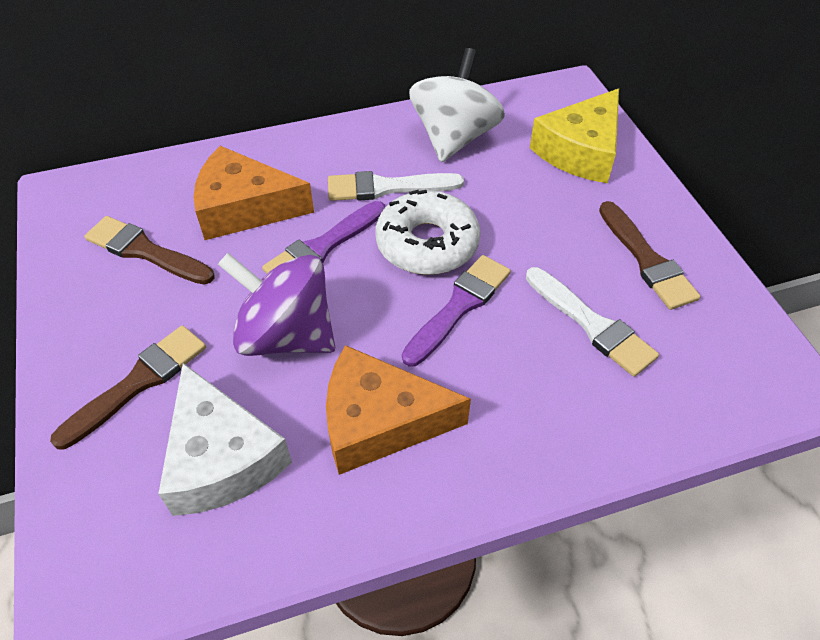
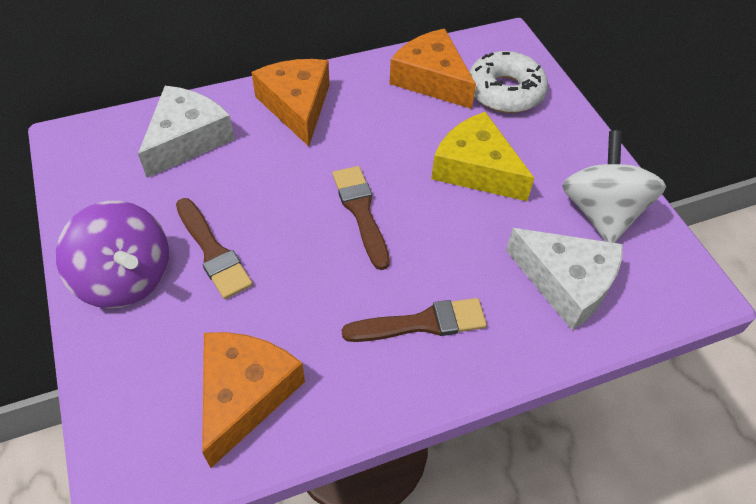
orange cheese: [193,146,314,240] [326,345,471,475] = 2 -> [202,332,305,468] [251,59,329,146] [389,29,476,109] = 3
purple brush: [262,201,385,274] [402,255,511,367] = 2 -> none = 0
white brush: [328,171,464,201] [526,267,659,377] = 2 -> none = 0
white cheese: [158,363,292,516] = 1 -> [138,86,235,178] [506,228,623,330] = 2

